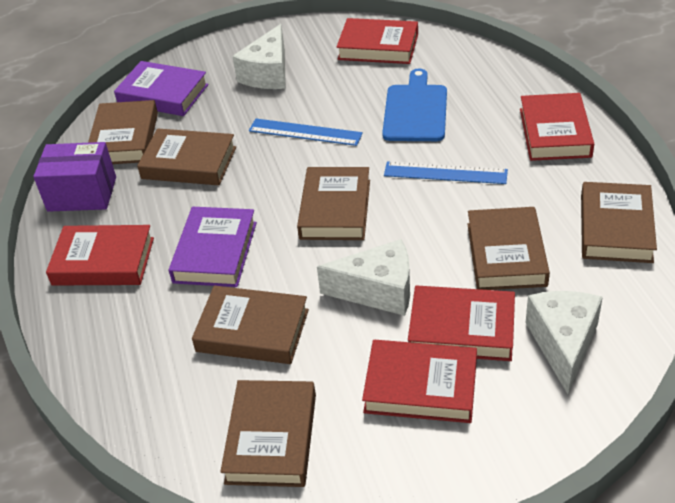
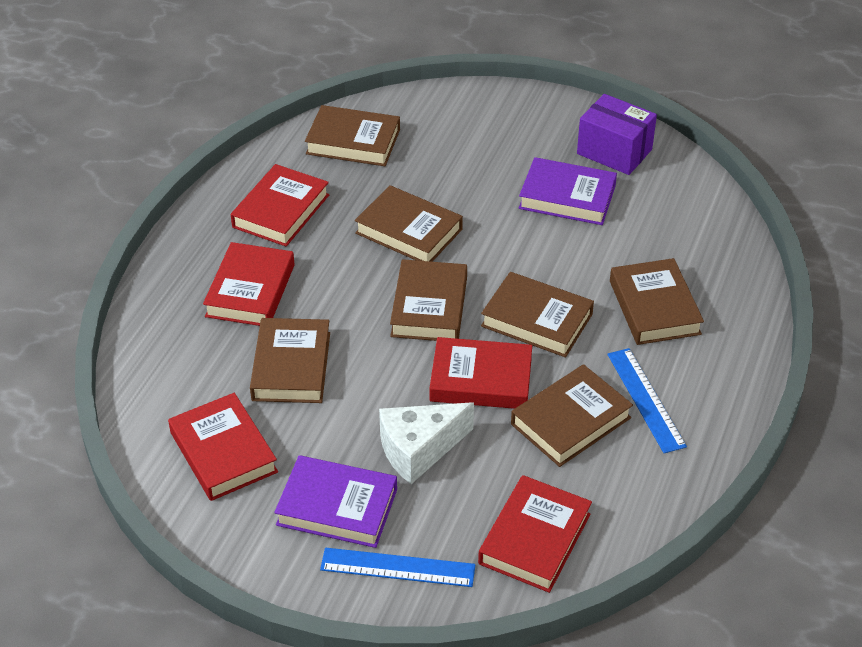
blue cutting board: [382,68,447,141] = 1 -> none = 0
white cheese: [232,24,286,89] [317,239,410,316] [525,291,603,394] = 3 -> [379,402,474,484] = 1

